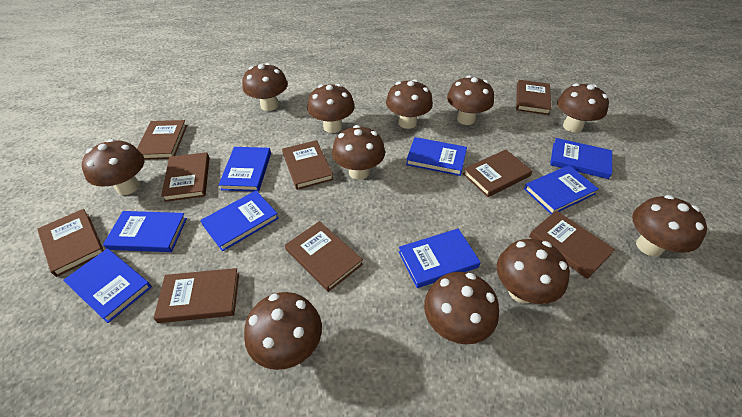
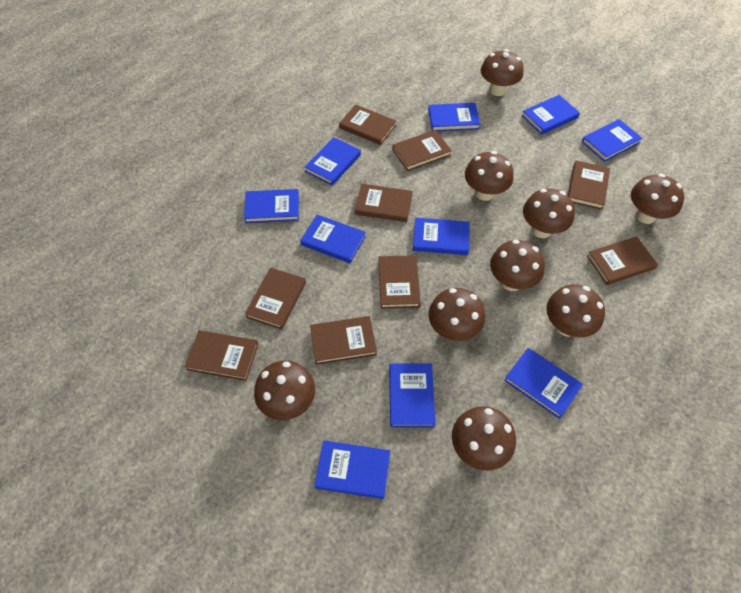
blue book: [63,248,152,323] [103,211,187,252] [200,191,279,251] [219,147,271,192] [399,229,481,288] [406,137,467,176] [524,165,599,214] [550,138,612,179] = 8 -> [244,189,299,223] [300,215,366,263] [305,137,361,186] [314,440,390,499] [389,364,436,427] [413,218,470,255] [428,103,480,131] [504,348,583,419] [522,95,580,135] [582,119,642,162] = 10
brown mushroom: [81,139,144,195] [242,63,288,111] [244,292,322,370] [307,84,355,133] [332,125,385,180] [386,79,433,129] [424,272,499,344] [447,76,494,125] [497,239,570,304] [557,83,609,133] [632,195,707,257] = 11 -> [254,360,315,420] [428,288,485,341] [452,406,516,471] [465,151,514,201] [481,49,524,96] [490,240,545,291] [523,188,575,238] [546,284,605,337] [631,174,684,224] = 9

